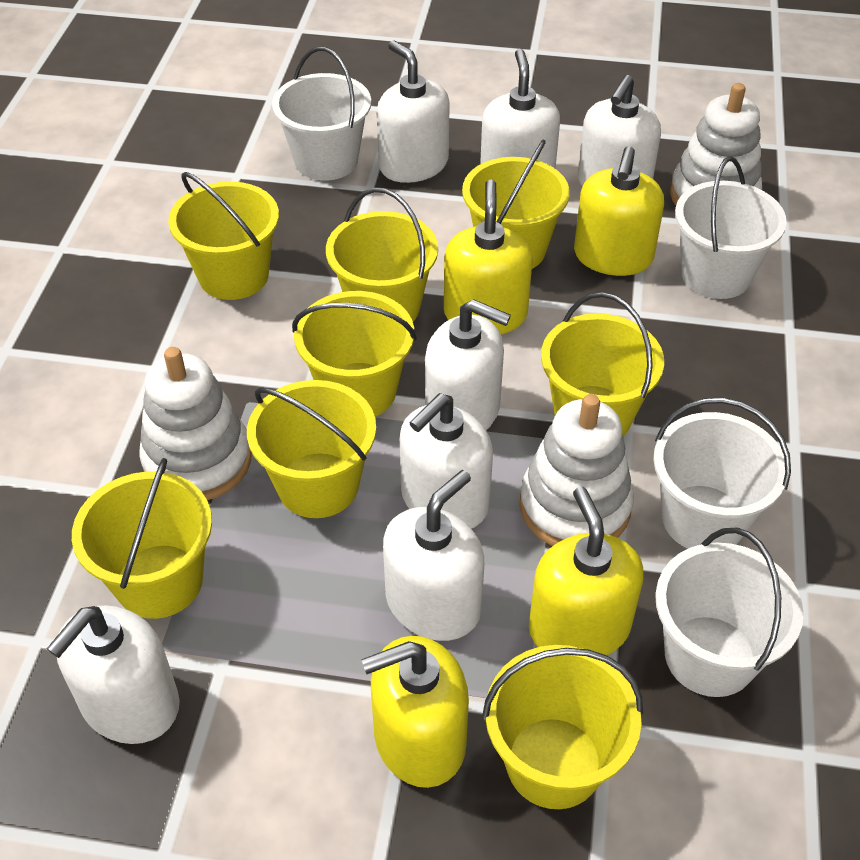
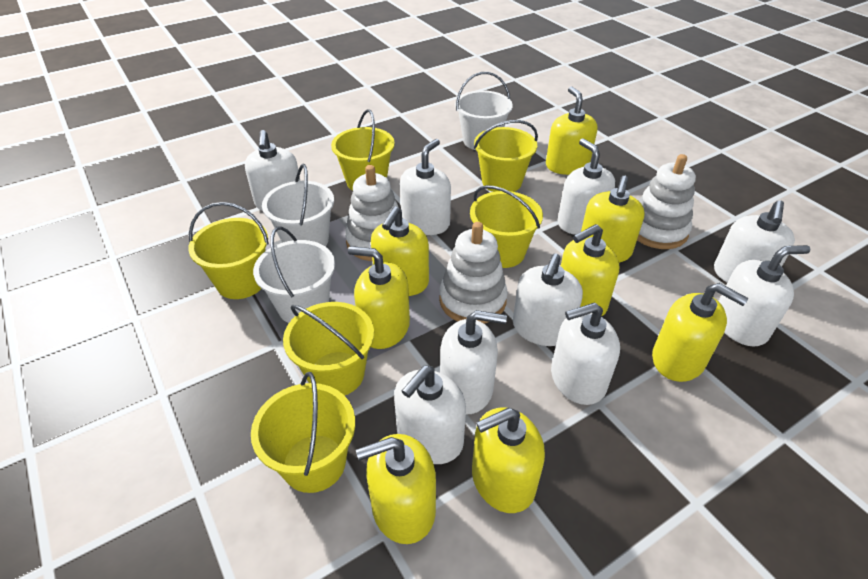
white bucket: [272,47,371,181] [653,397,791,549] [655,528,804,697] [675,156,787,299] = 4 -> [253,226,335,323] [262,164,334,247] [455,72,513,150] = 3
white soap dispenser: [47,605,179,744] [377,41,450,183] [383,470,484,641] [400,393,493,529] [425,299,511,430] [480,49,560,169] [578,75,661,187] = 7 -> [245,130,300,211] [394,365,466,464] [400,139,451,235] [440,310,507,414] [513,253,583,346] [551,302,620,405] [557,138,615,235] [714,200,795,283] [719,245,810,346] = 9
yellow bucket: [72,458,212,619] [168,172,279,300] [247,380,376,518] [292,291,417,417] [326,188,438,321] [462,139,570,269] [482,645,643,809] [541,292,664,436] = 8 -> [188,202,269,299] [251,372,355,493] [283,302,374,396] [331,109,395,191] [470,185,543,268] [474,120,538,192] = 6
yellow soap dispenser: [361,636,469,788] [444,180,533,334] [529,487,644,655] [574,146,664,276] = 4 -> [348,246,410,349] [356,434,436,544] [371,206,429,296] [472,407,545,513] [546,87,597,175] [561,224,619,317] [581,176,645,263] [652,283,748,382] = 8

